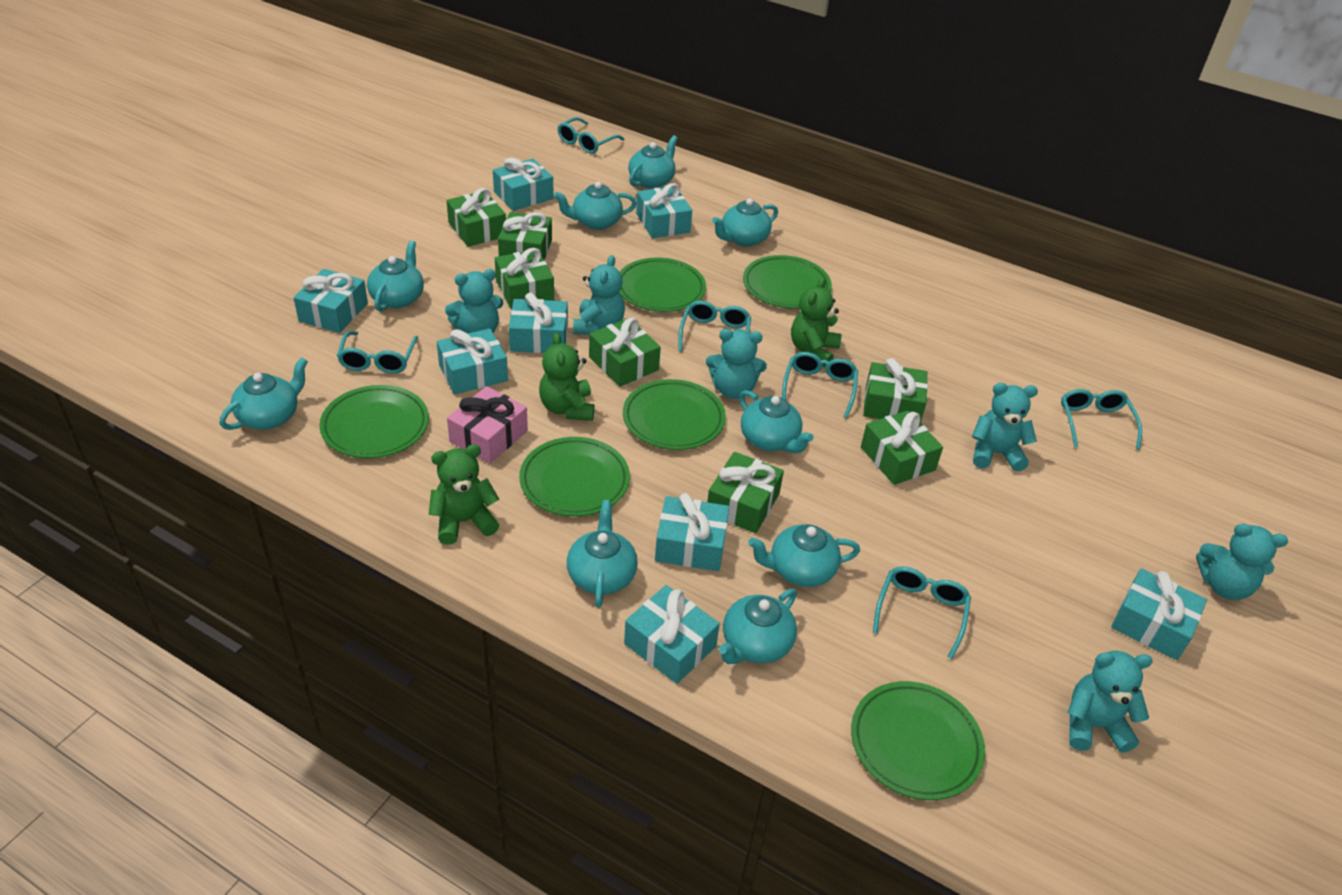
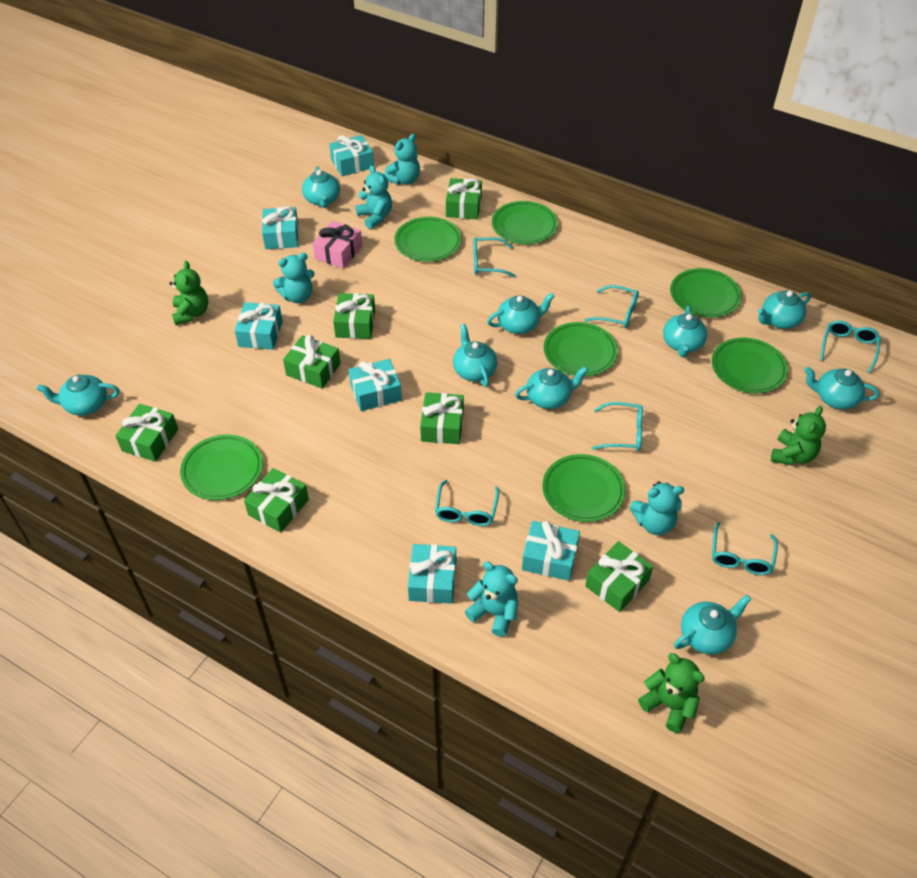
green plate: [319,385,429,458] [519,437,630,516] [619,258,706,312] [623,379,726,450] [743,255,832,309] [851,681,985,800] = 6 -> [180,434,263,500] [394,217,461,262] [492,201,558,244] [542,454,626,522] [544,322,618,376] [670,268,742,318] [712,338,788,393] = 7
turquoise gift: [293,269,368,333] [437,328,508,394] [493,158,554,211] [509,293,568,353] [624,585,720,684] [636,183,692,238] [655,493,729,571] [1111,568,1207,660] = 8 -> [235,302,283,350] [262,206,299,249] [329,135,374,176] [349,359,402,411] [408,544,456,604] [522,521,580,581] = 6
turquoise teddy bear: [445,269,503,334] [573,255,625,335] [706,329,767,399] [972,383,1038,472] [1067,651,1153,753] [1196,524,1288,600] = 6 -> [273,253,314,303] [355,165,392,229] [384,134,420,185] [465,562,518,637] [629,481,684,535] = 5

